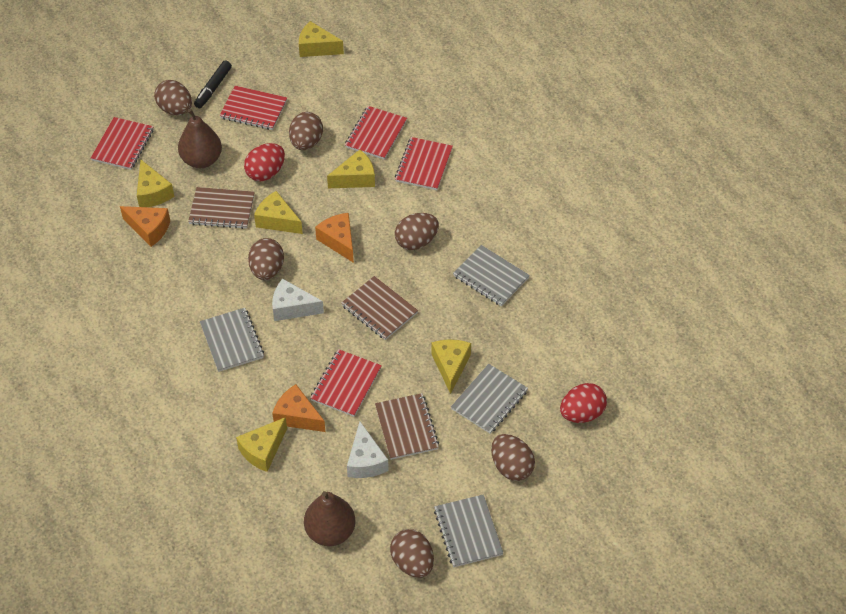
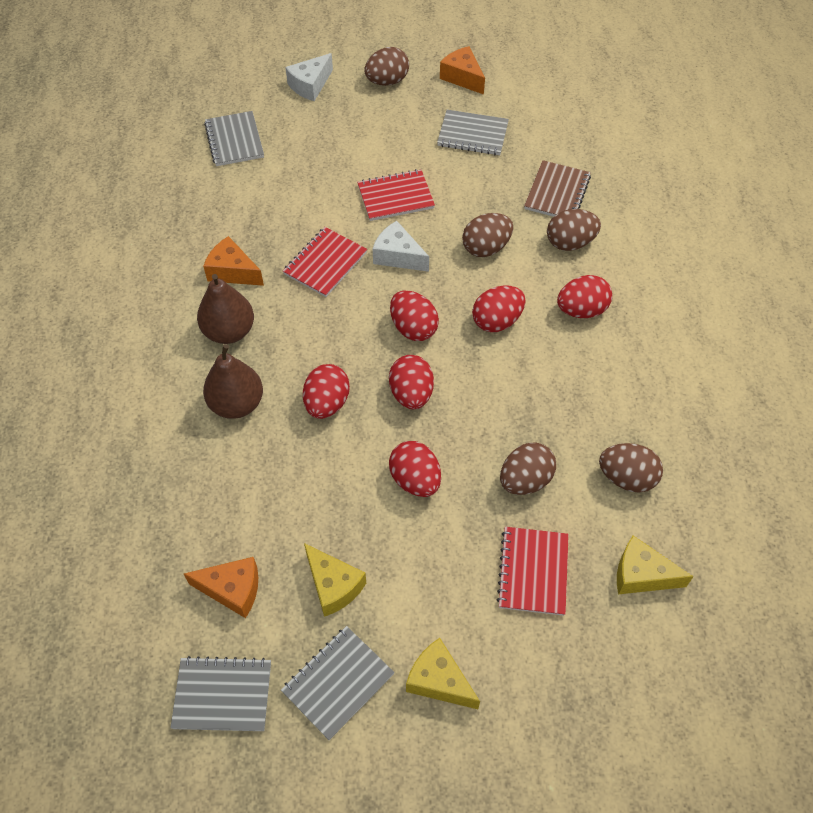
black marker: [194,61,232,108] = 1 -> none = 0
brown egg: [154,80,192,115] [248,238,284,280] [289,112,323,150] [390,529,434,578] [395,213,439,250] [491,434,535,481] = 6 -> [365,47,409,86] [462,213,513,257] [500,442,556,495] [547,209,601,251] [599,443,663,493] = 5
brown notebook: [188,187,255,229] [341,276,418,340] [375,393,439,460] = 3 -> [524,160,591,217] = 1
red egg: [244,143,285,181] [560,383,607,423] = 2 -> [303,364,350,419] [389,355,434,409] [389,441,441,497] [390,291,439,341] [472,286,525,332] [557,275,612,318] = 6
red notebook: [91,117,154,170] [219,86,287,130] [310,349,382,417] [345,106,407,160] [395,137,453,190] = 5 -> [283,227,367,297] [357,169,435,221] [497,527,569,616] = 3
yellow cheese: [137,160,174,207] [236,417,287,472] [254,191,303,234] [299,21,344,57] [327,150,375,188] [431,340,471,394] = 6 -> [304,543,366,617] [406,638,480,709] [617,536,694,594] = 3

